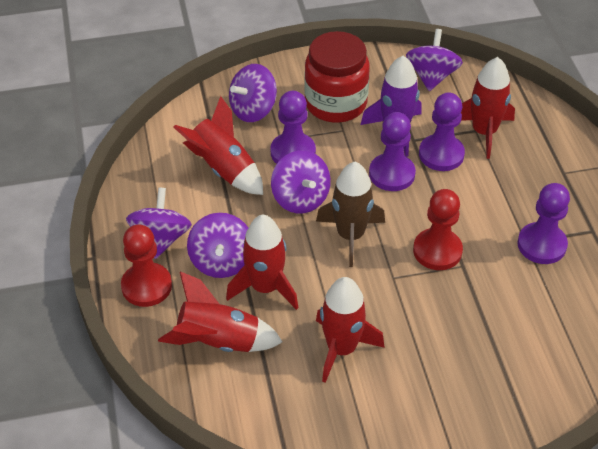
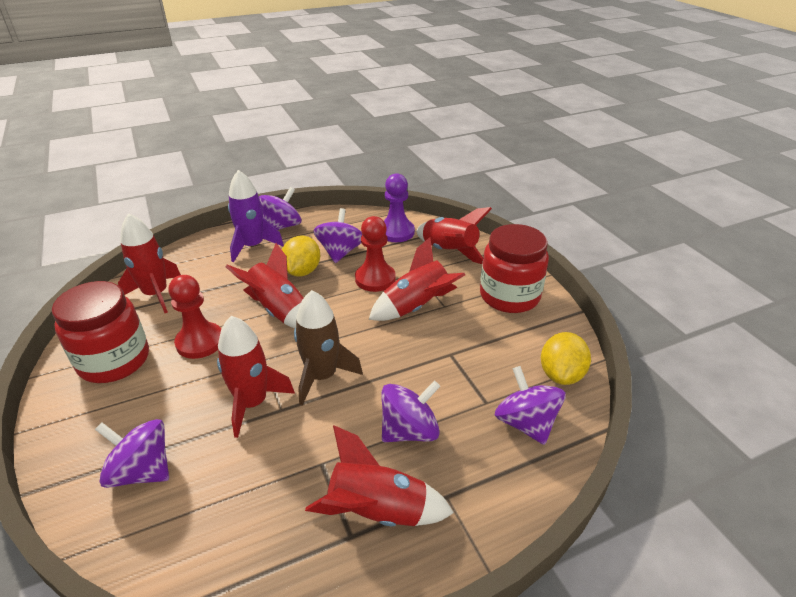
purple pawn: [270,91,316,164] [369,112,416,191] [419,93,465,171] [517,183,570,264] = 4 -> [384,173,415,242] = 1
red jar: [304,31,370,123] = 1 -> [52,281,149,383] [480,224,549,313] = 2
red rocket: [158,271,283,352] [174,96,263,195] [226,215,298,310] [316,277,385,383] [461,57,515,159] = 5 -> [118,213,181,313] [217,316,295,438] [225,243,304,329] [305,425,454,526] [369,237,465,321] [416,207,492,264] = 6
yellow lemon: none = 0 -> [282,236,320,276] [541,332,591,385] = 2

